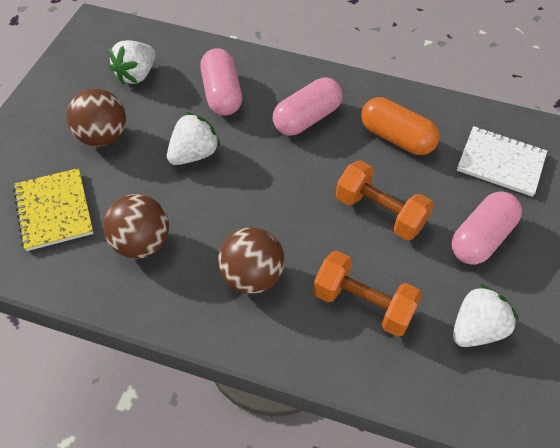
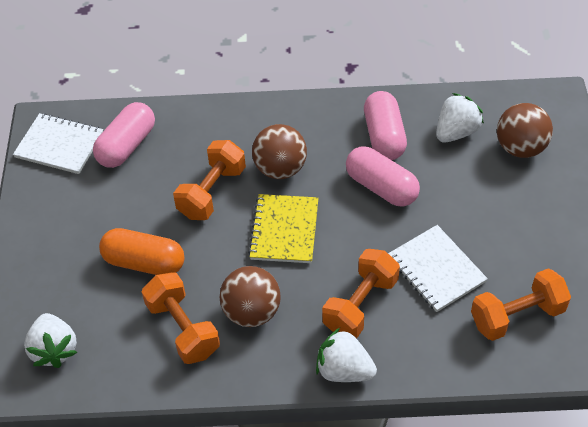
orange dumbbell: [313,251,422,337] [336,160,434,241] = 2 -> [142,272,220,364] [173,140,246,220] [322,249,400,339] [471,268,571,341] = 4
white notebook: [457,126,547,197] = 1 -> [13,113,103,174] [388,225,488,312] = 2

